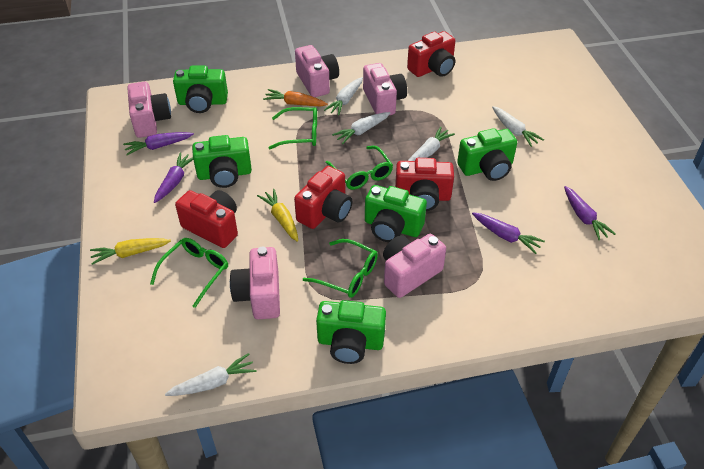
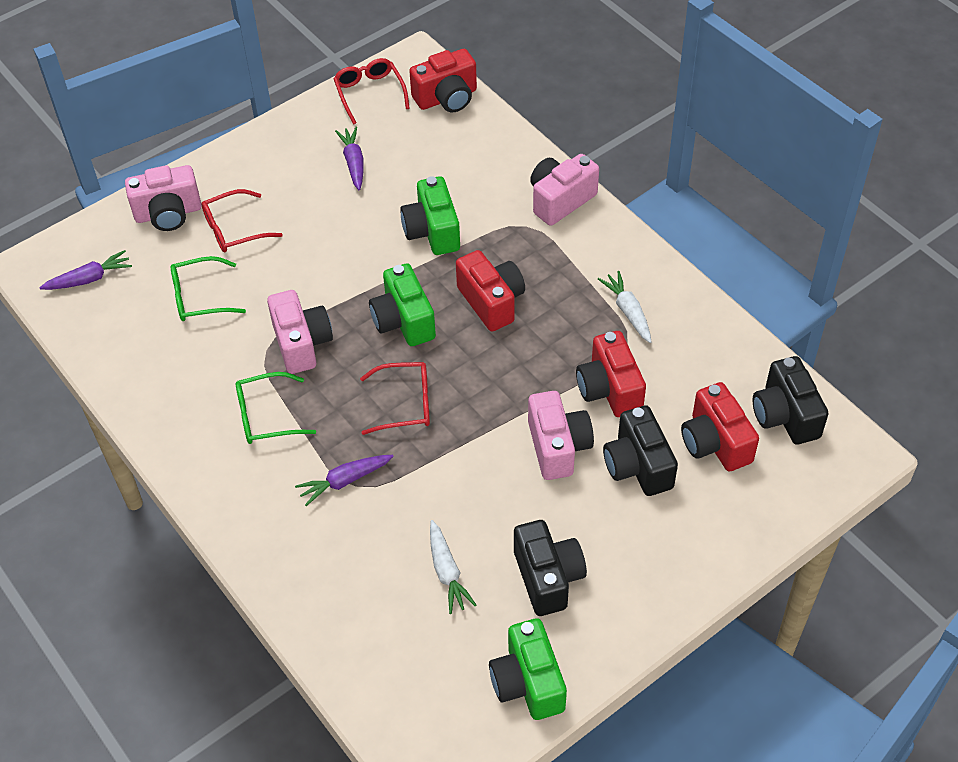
black camera: none = 0 -> [514,520,587,616] [603,405,678,496] [753,356,829,444] = 3
green camera: [173,65,228,113] [192,135,252,188] [316,300,386,364] [365,185,427,242] [457,128,517,181] = 5 -> [369,263,436,346] [400,176,460,255] [489,618,567,720] = 3
green glasses: [150,238,228,308] [268,107,317,149] [303,239,378,298] [326,146,393,190] = 4 -> [171,256,246,321] [236,372,316,444] = 2
orange carrot: [263,89,328,106] = 1 -> none = 0
pink camera: [127,82,171,138] [230,246,280,319] [295,45,339,97] [363,63,407,115] [383,234,446,298] = 5 -> [125,165,201,231] [267,290,333,374] [528,391,594,480] [530,154,599,226] = 4
purple carrot: [123,132,194,155] [154,153,193,203] [472,213,545,254] [564,186,615,240] = 4 -> [39,250,132,290] [295,455,394,506] [335,127,364,191] = 3
red glasses: none = 0 -> [201,189,283,253] [334,58,410,124] [360,362,430,435] = 3
white carrot: [165,353,256,396] [324,77,363,116] [332,112,390,144] [408,127,455,161] [492,106,544,147] = 5 -> [430,520,476,614] [598,271,652,343] = 2
yellow carrot: [90,238,171,265] [257,189,298,242] = 2 -> none = 0

